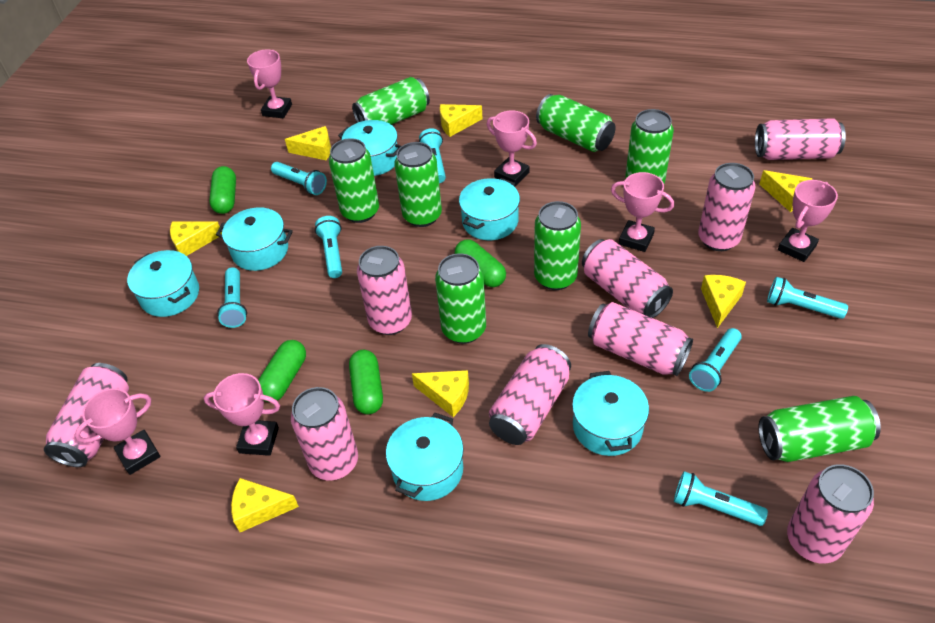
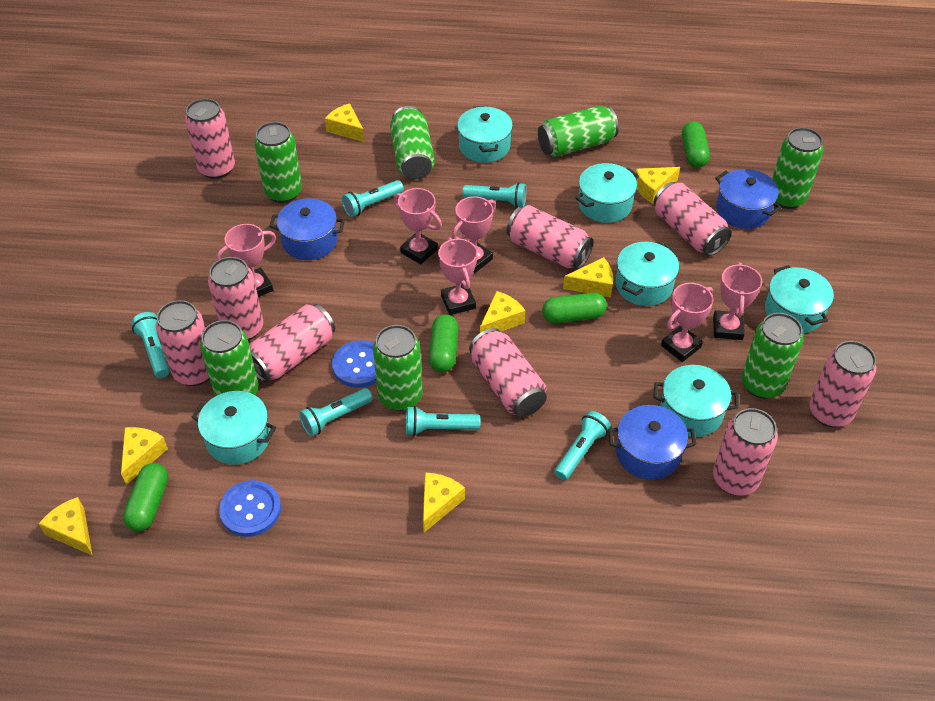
blue button: none = 0 -> [219,480,281,537] [332,340,376,388] = 2
blue pot: none = 0 -> [269,199,345,260] [608,405,696,480] [715,169,782,229] = 3
green can: [329,138,379,223] [352,77,430,125] [394,142,442,227] [435,253,486,344] [534,201,581,290] [536,94,616,152] [625,109,674,184] [758,396,881,462] = 8 -> [200,320,259,396] [254,122,302,203] [373,325,423,411] [390,106,435,179] [538,106,619,157] [741,313,803,399] [772,127,823,209] = 7
turquoise flashlight: [217,267,247,328] [271,162,327,195] [315,216,342,278] [419,128,446,183] [674,471,768,526] [689,328,742,392] [767,277,848,319] = 7 -> [131,312,169,378] [299,388,373,437] [342,180,404,217] [406,406,480,436] [463,182,526,208] [554,411,611,480] = 6

